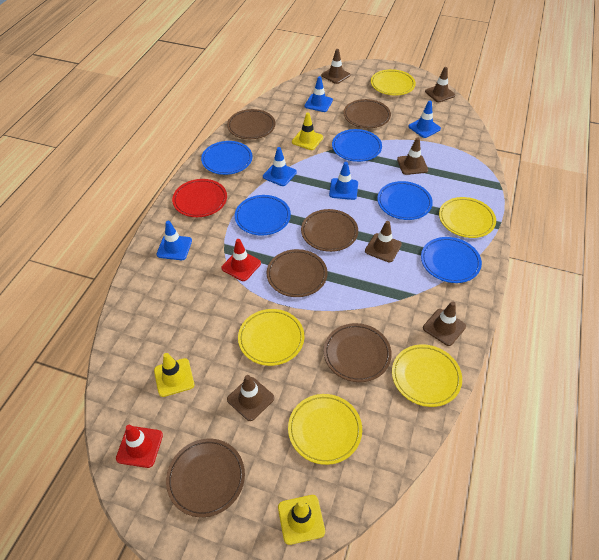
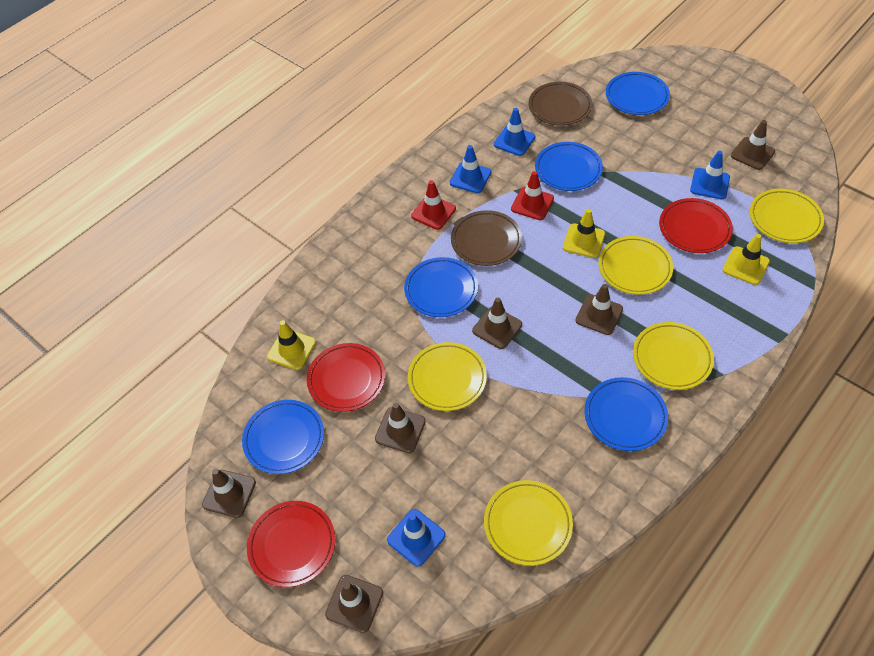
blue traffic cone: [157,221,192,260] [263,147,297,186] [304,76,333,112] [329,162,358,200] [408,101,441,138] = 5 -> [387,509,446,567] [450,145,491,193] [494,108,535,156] [690,151,730,199] = 4
brown plate: [166,439,245,517] [227,109,275,139] [267,249,328,297] [301,209,358,252] [324,323,392,382] [343,99,391,128] = 6 -> [451,210,522,266] [529,82,592,126] = 2
red plate: [172,179,227,217] = 1 -> [247,501,335,587] [307,343,385,412] [659,198,733,253] = 3

